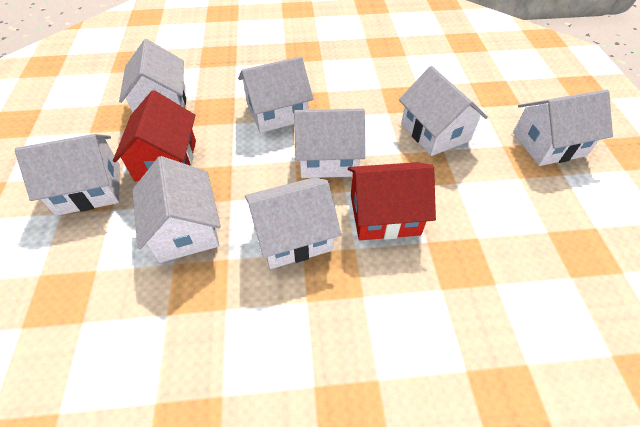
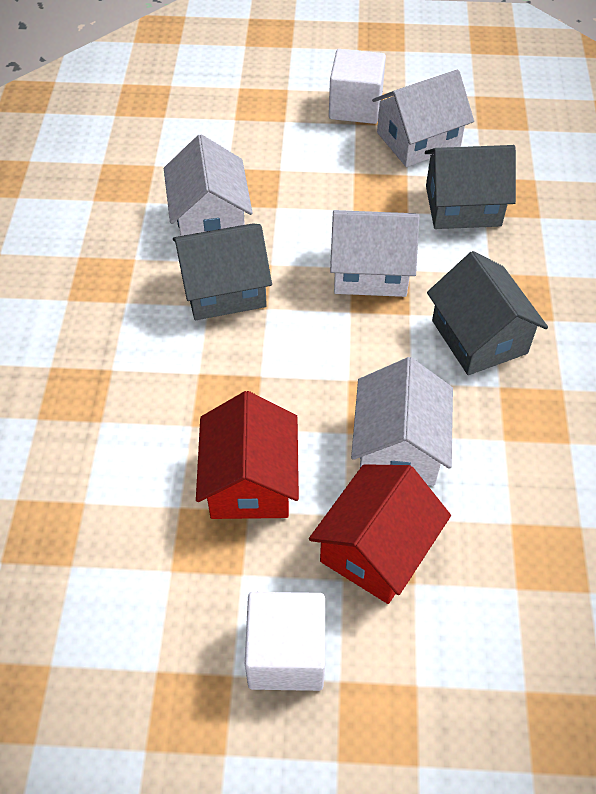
grey house: none = 0 -> [173,223,272,320] [425,145,516,229] [427,251,548,375] = 3
white cube: none = 0 -> [245,592,325,691] [329,49,386,124] = 2
white house: [15,134,120,216] [119,39,186,112] [133,156,221,263] [238,56,314,133] [245,177,341,269] [294,108,365,178] [399,66,488,156] [513,89,613,166] = 8 -> [164,134,253,236] [330,210,420,297] [351,357,453,486] [372,70,474,167] = 4

